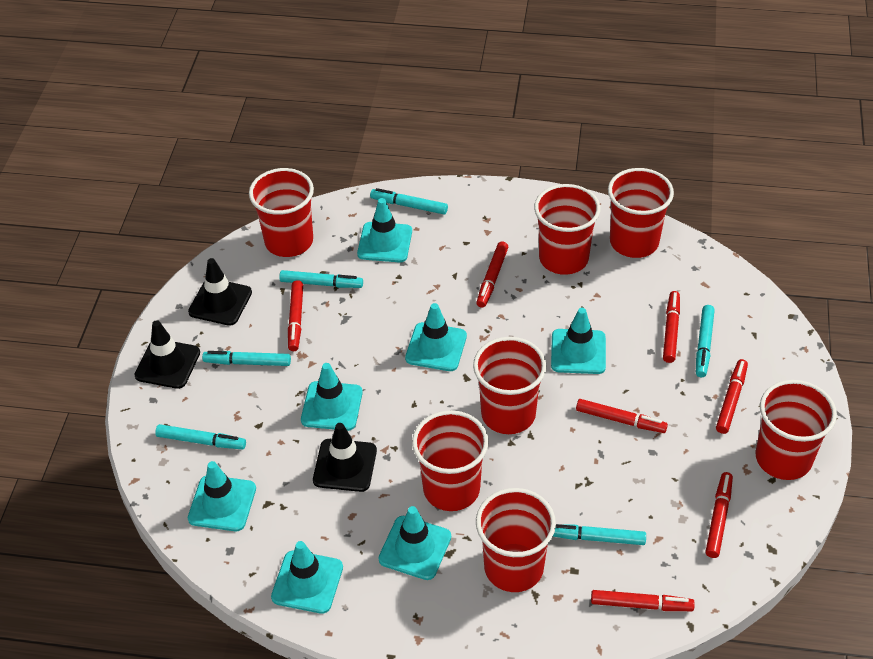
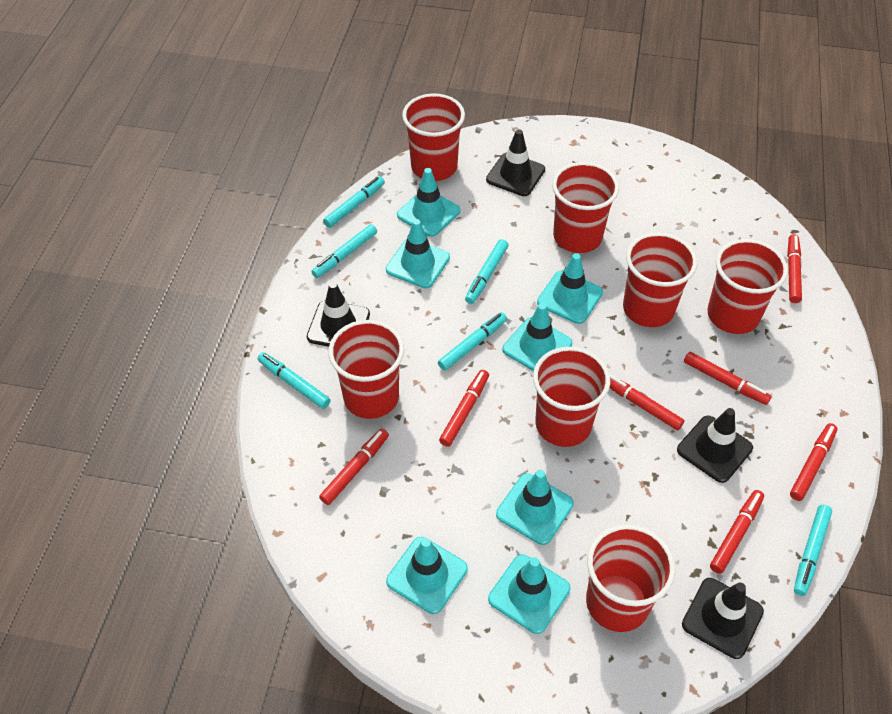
black traffic cone: [134,320,200,389] [188,258,252,326] [313,423,377,492] = 3 -> [307,282,370,347] [486,129,545,196] [677,408,753,483] [682,578,764,659] = 4

